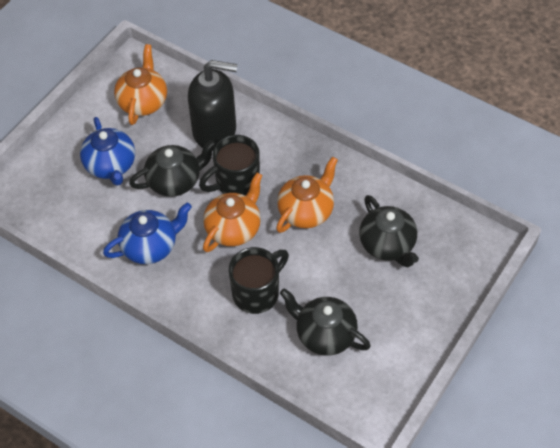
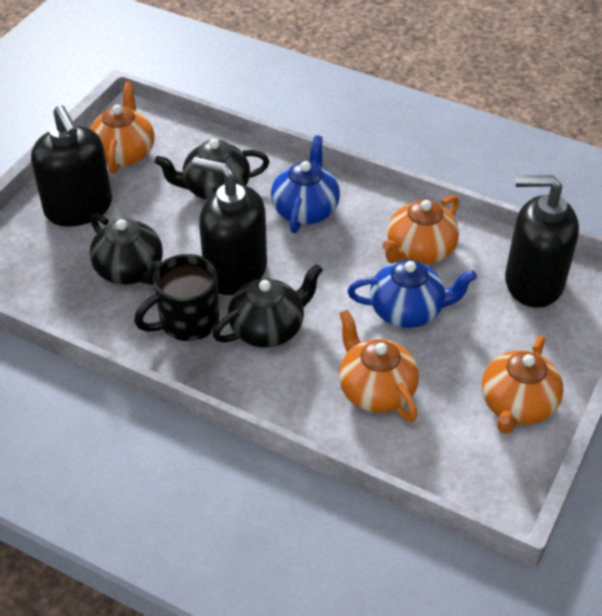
black mug: [199,135,260,196] [229,247,289,314] = 2 -> [134,254,219,341] = 1
black soap dispenser: [188,60,238,151] = 1 -> [31,105,112,227] [192,157,267,295] [505,175,579,308] = 3
orange teapot: [114,44,167,125] [203,173,262,252] [276,156,338,233] = 3 -> [90,82,154,174] [339,310,419,422] [382,195,459,265] [482,335,563,434] = 4

